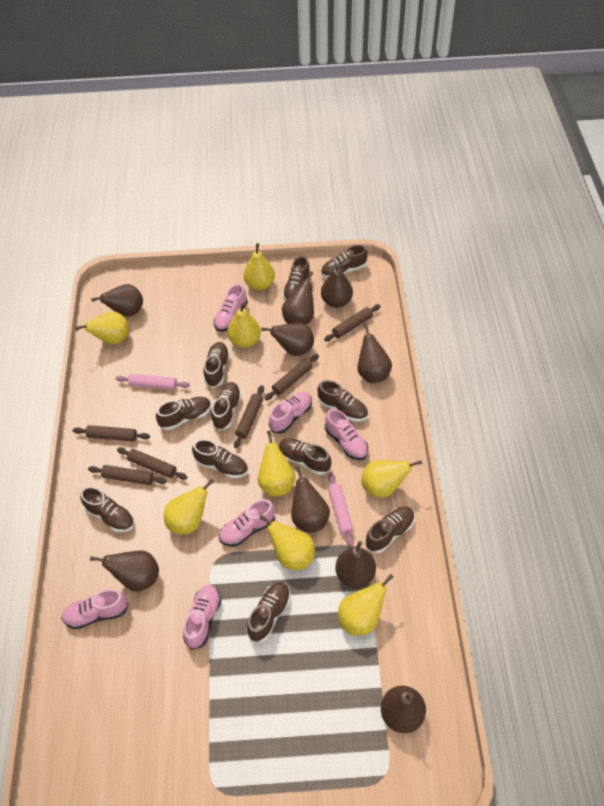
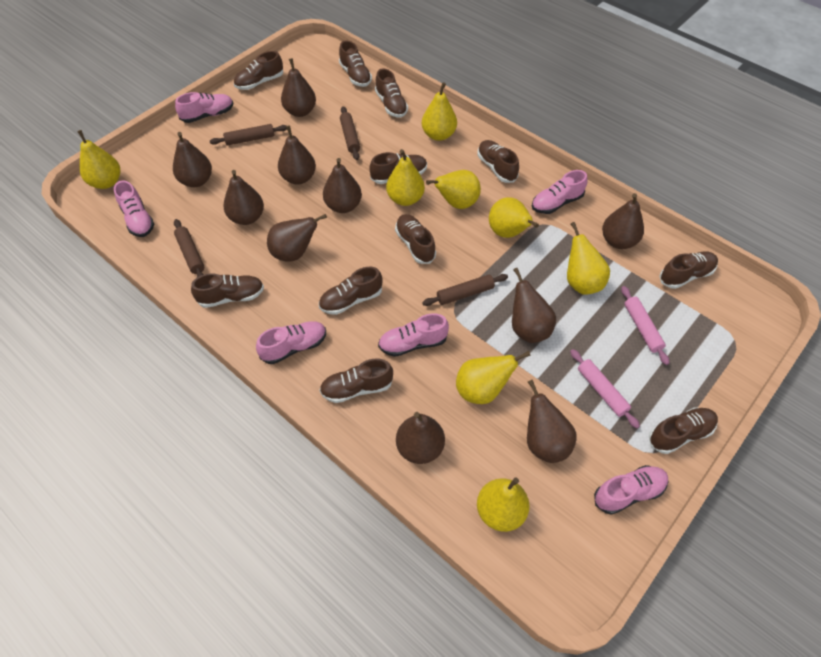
brown pear: [90,551,159,591] [91,284,143,317] [261,323,314,356] [282,271,314,324] [291,466,330,533] [321,264,353,308] [335,541,376,588] [357,323,392,383] [381,686,426,733] = 9 -> [173,132,212,187] [223,170,264,225] [267,214,327,261] [278,125,316,184] [281,58,316,117] [323,158,362,213] [396,412,445,464] [512,268,556,343] [527,380,577,463] [602,193,644,249] = 10
brown rolling pin: [73,425,150,442] [88,465,167,485] [117,447,187,480] [234,385,264,448] [265,354,319,401] [324,304,380,341] = 6 -> [174,219,204,277] [210,124,287,146] [340,106,360,160] [422,274,508,306] = 4

